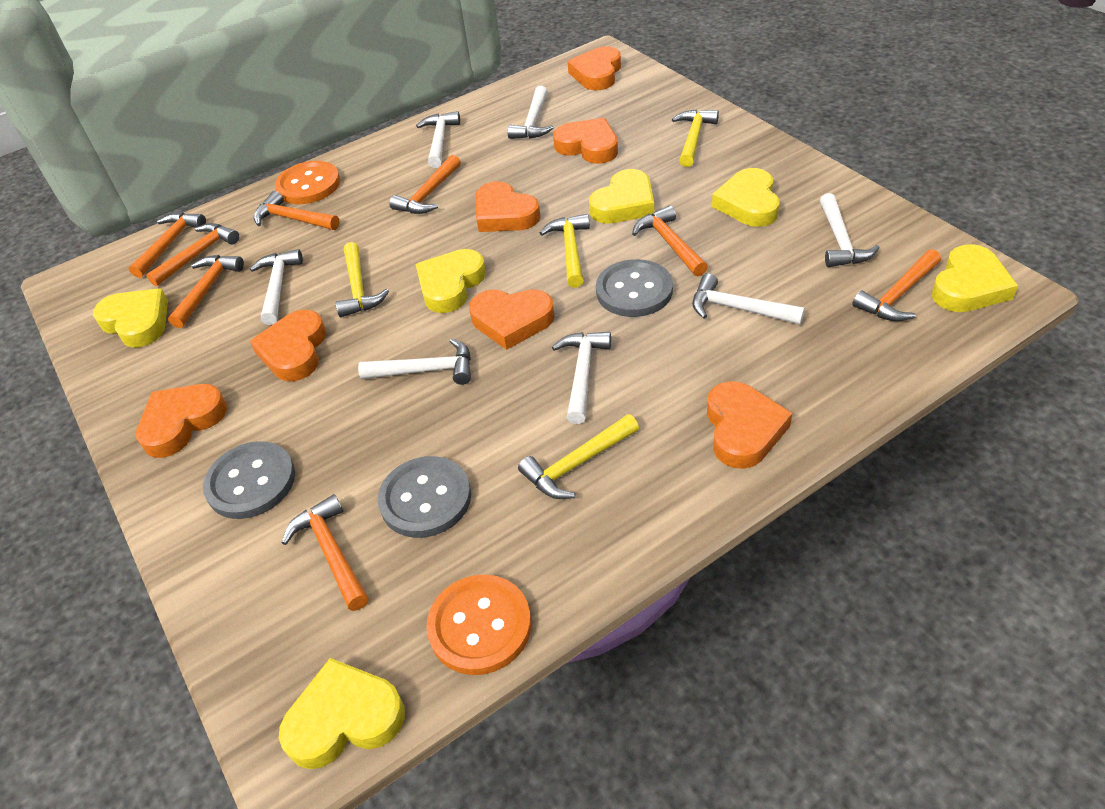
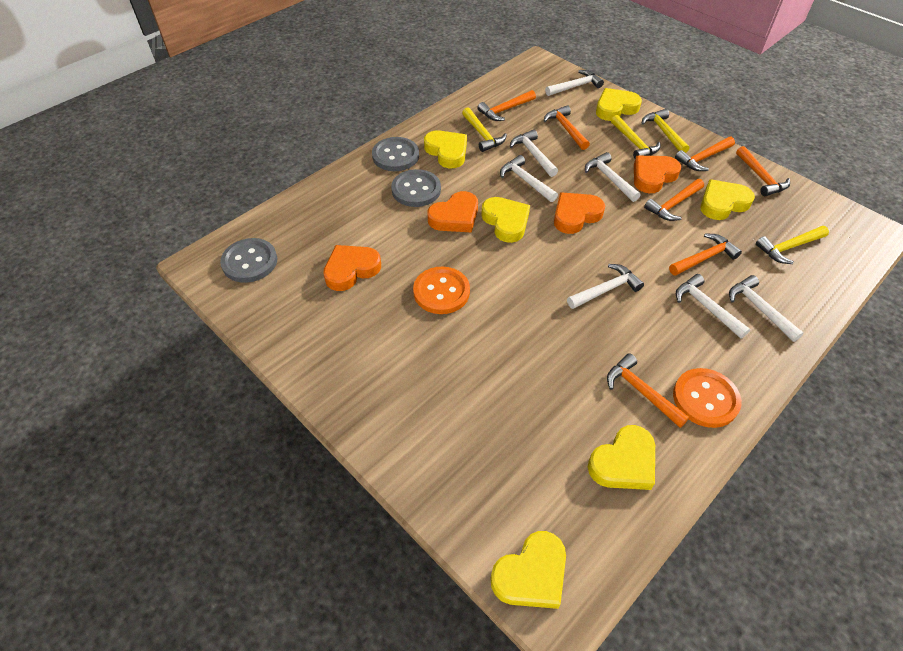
orange hammer: [129,212,206,278] [146,223,239,287] [168,255,244,328] [254,191,339,230] [282,494,369,611] [389,155,461,214] [632,205,708,276] [852,249,941,321] = 8 -> [477,90,536,121] [543,105,590,150] [607,353,690,428] [644,179,704,221] [669,234,742,276] [675,137,735,171] [736,146,790,196] = 7
orange heart: [136,384,227,458] [250,310,326,382] [469,289,555,350] [475,181,541,232] [553,118,618,164] [567,46,621,90] [707,381,792,469] = 7 -> [323,245,381,291] [427,191,478,233] [554,192,605,234] [634,156,681,193] = 4

